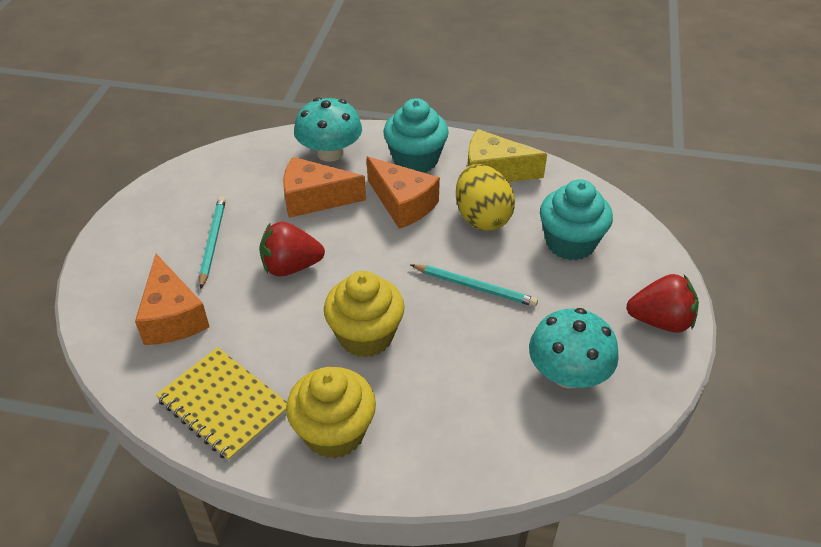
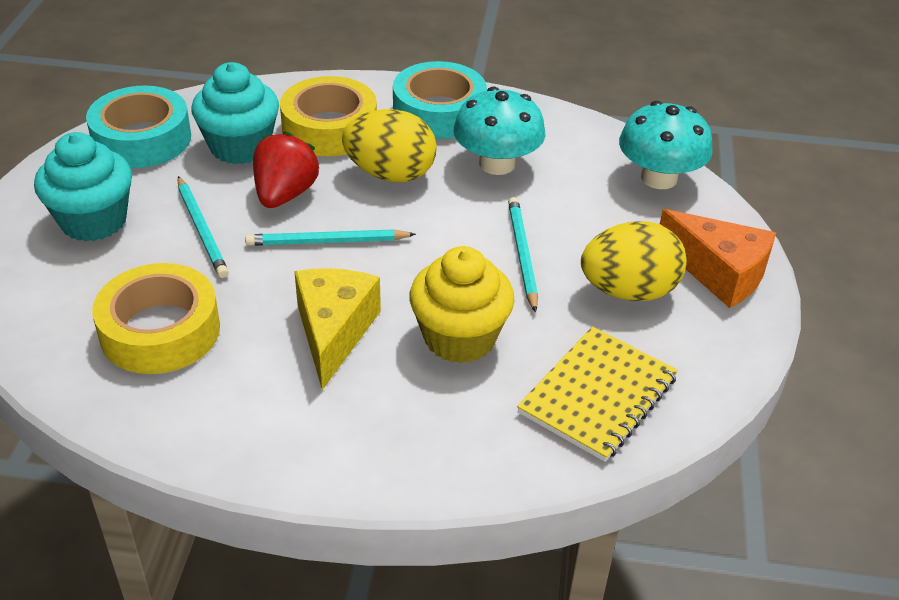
orange cheese: [135,254,210,345] [283,157,366,218] [367,156,440,229] = 3 -> [660,209,776,308] = 1
red strawberry: [259,222,325,276] [626,274,699,333] = 2 -> [253,131,319,208] = 1
turquoise pencil: [199,196,226,289] [411,264,538,307] = 2 -> [178,176,229,278] [245,229,416,246] [508,197,538,313] = 3
turquoise tape: none = 0 -> [86,86,191,168] [393,61,487,139] = 2
yellow cupcake: [286,367,376,459] [324,271,405,357] = 2 -> [409,246,514,363] = 1
yellow egg: [456,164,515,231] = 1 -> [342,109,437,182] [581,221,687,301] = 2
yellow tape: none = 0 -> [92,263,220,374] [280,76,377,156] = 2

